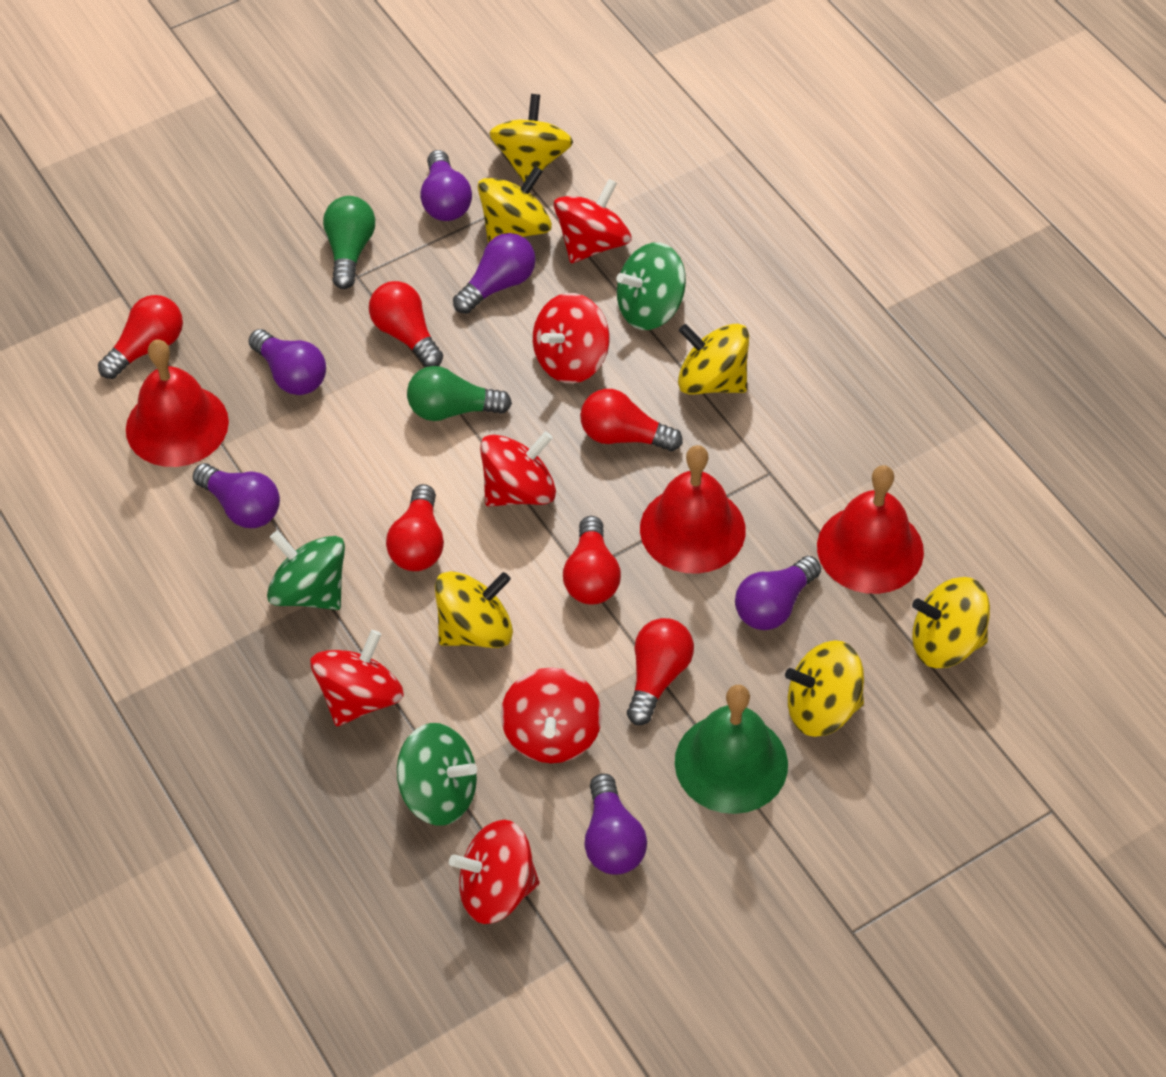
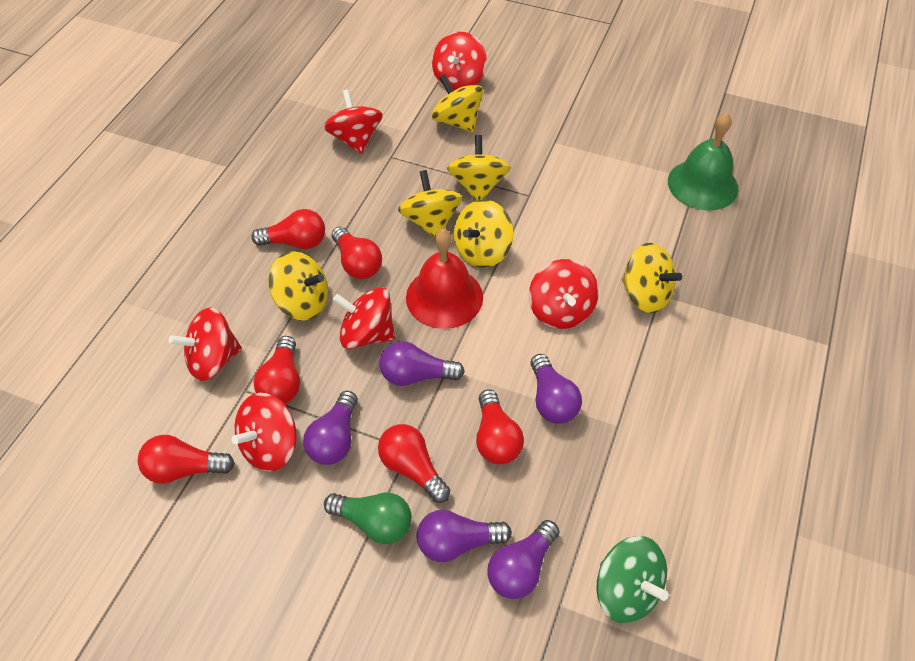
green light bulb: [323,196,375,289] [407,366,512,421] = 2 -> [324,493,412,544] = 1
green spinning top: [267,530,345,610] [397,723,477,825] [616,242,686,330] = 3 -> [596,536,668,623] = 1
purple light bulb: [193,463,280,528] [248,329,326,395] [420,150,472,221] [453,233,536,314] [584,774,647,875] [735,556,821,630] = 6 -> [303,391,358,465] [379,341,465,386] [417,510,512,562] [487,520,560,599] [530,354,582,424] = 5
red bell: [126,339,229,467] [640,445,746,574] [817,465,924,594] = 3 -> [406,229,483,329] = 1

